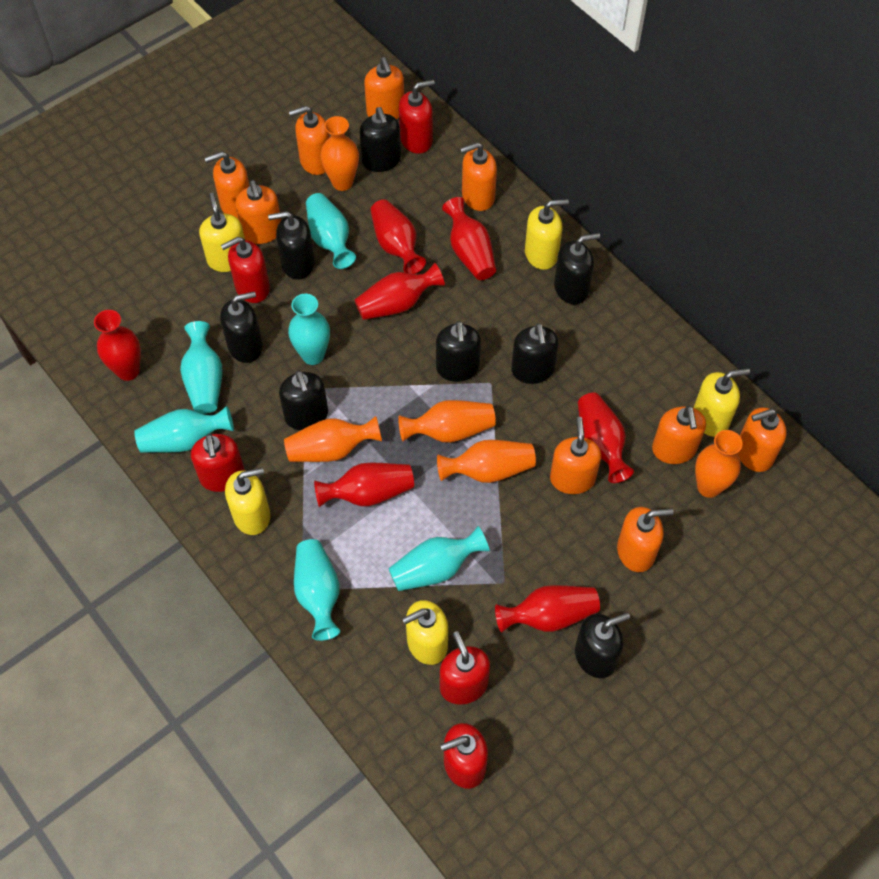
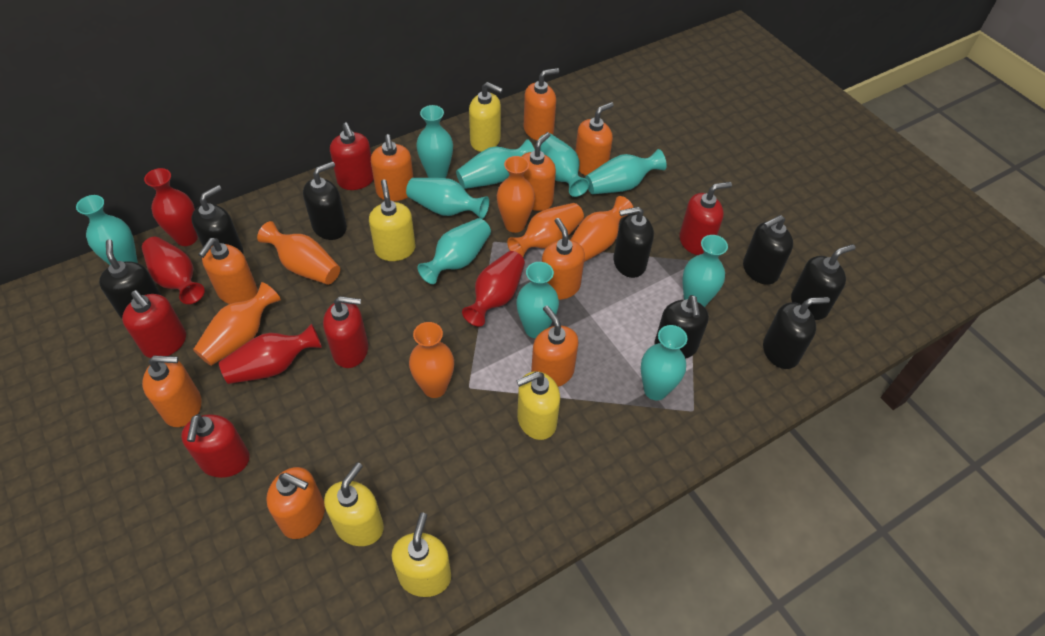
orange vase: [284,416,382,462] [321,116,359,191] [398,400,496,443] [437,440,536,483] [695,430,743,498] = 5 -> [193,282,281,366] [257,221,340,285] [409,322,454,398] [497,156,535,233] [507,203,584,257] [570,196,634,262] = 6
red vase: [94,310,141,381] [314,462,414,507] [355,263,445,320] [370,199,426,274] [442,197,496,280] [495,585,600,633] [578,393,634,483] = 7 -> [142,237,205,304] [144,168,198,246] [219,323,322,384] [462,251,525,327] = 4
turquoise vase: [134,406,234,453] [180,321,222,414] [288,294,330,365] [294,539,340,641] [306,193,356,269] [388,526,490,591] = 6 -> [76,195,138,265] [406,178,489,219] [416,105,453,178] [418,218,491,284] [456,139,535,189] [516,262,559,338] [539,134,589,197] [585,149,667,194] [641,325,688,400] [682,235,728,307] = 10

